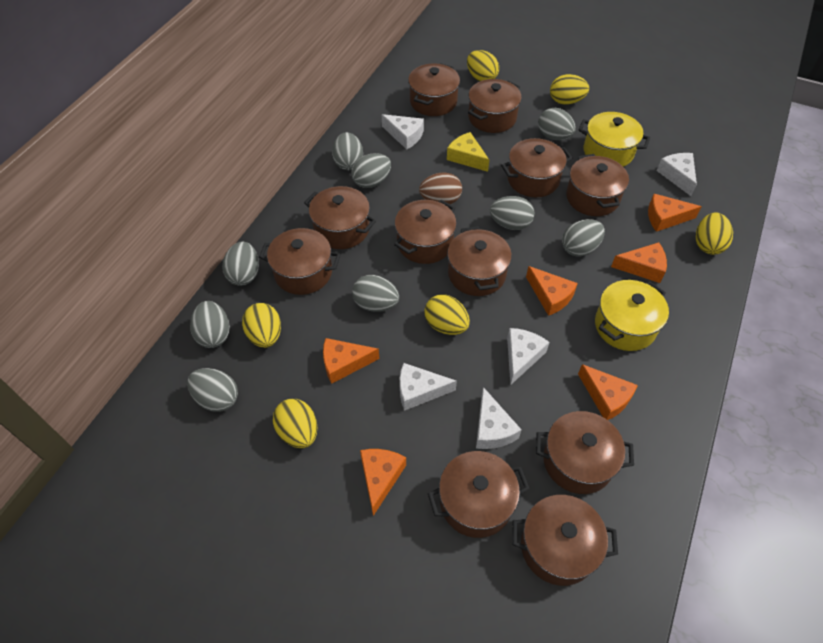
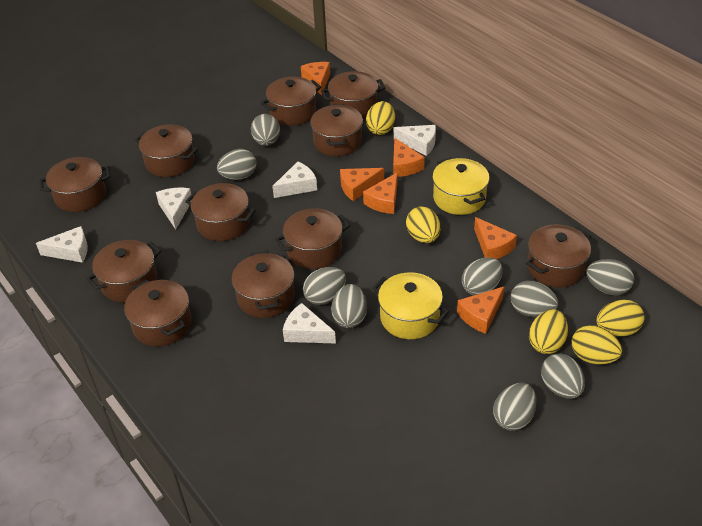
brown egg: [419,173,462,204] = 1 -> none = 0
yellow cheese: [447,132,489,172] = 1 -> none = 0
yellow egg: [242,303,281,348] [273,399,317,448] [424,295,470,335] [467,50,499,81] [550,74,589,105] [696,212,733,255] = 6 -> [366,101,395,135] [406,206,440,243] [529,309,568,354] [571,325,622,364] [597,300,644,337] = 5

